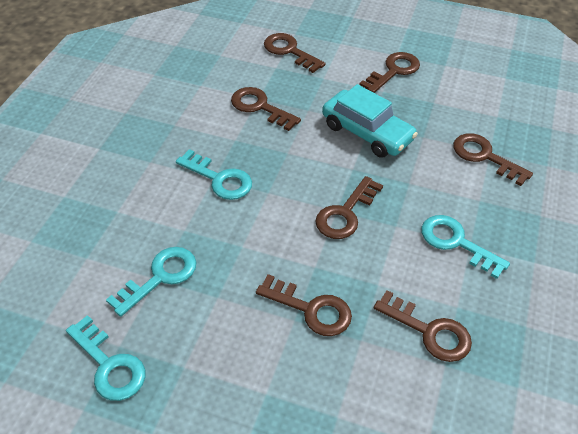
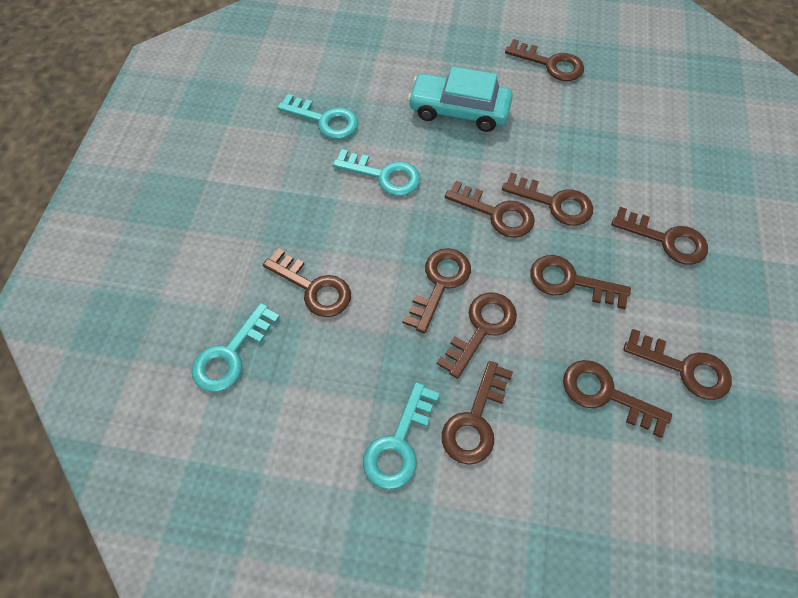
brown key: [231,87,301,131] [256,274,352,336] [264,33,326,73] [315,176,383,239] [359,52,420,93] [374,290,472,362] [453,133,533,186] = 7 -> [263,248,351,317] [403,248,471,334] [437,292,517,379] [442,361,513,465] [445,181,535,238] [502,173,593,226] [505,39,584,81] [530,255,631,309] [563,360,672,438] [611,207,708,265] [623,329,732,400] = 11

